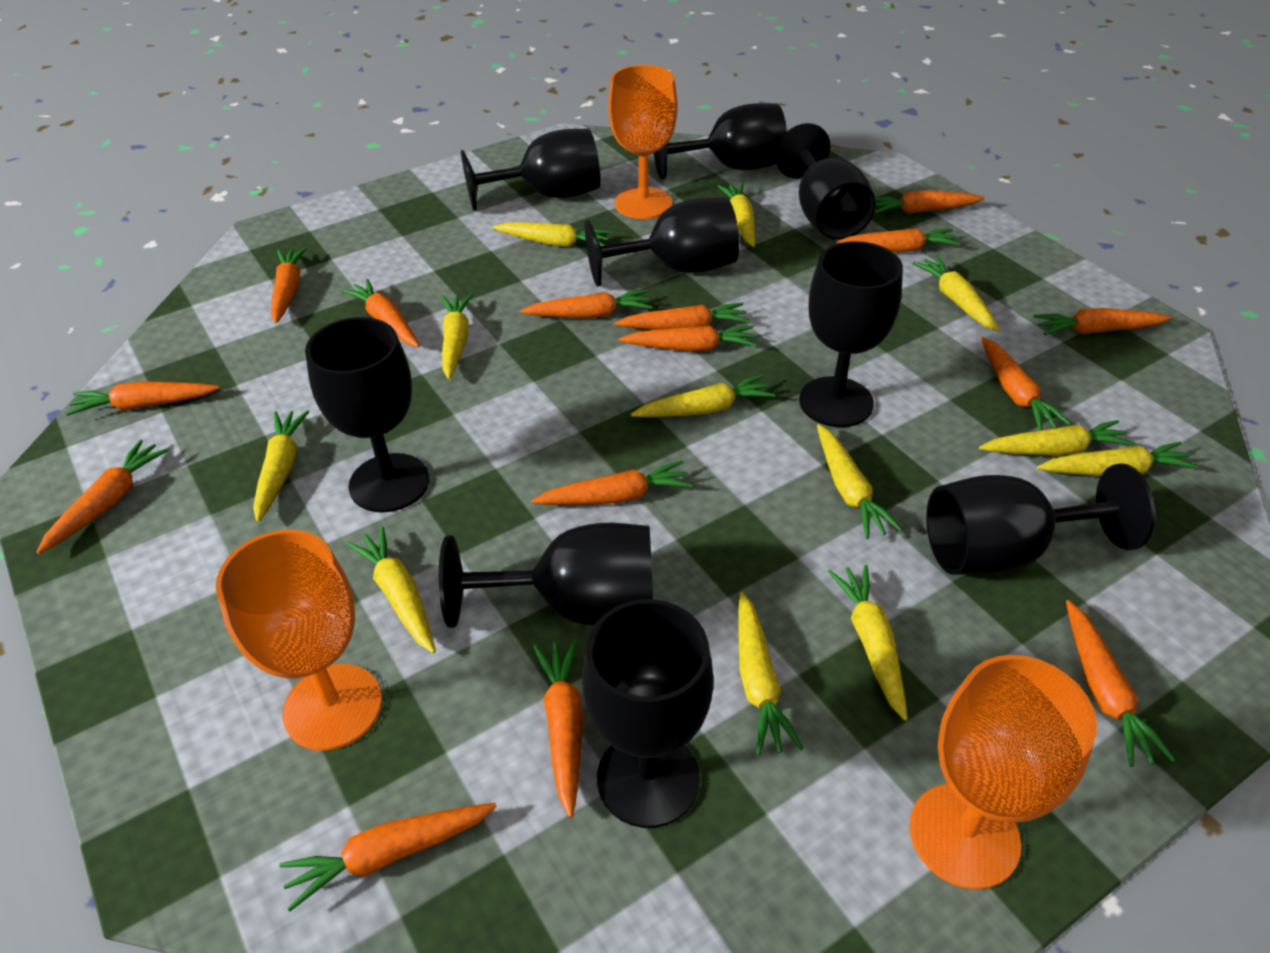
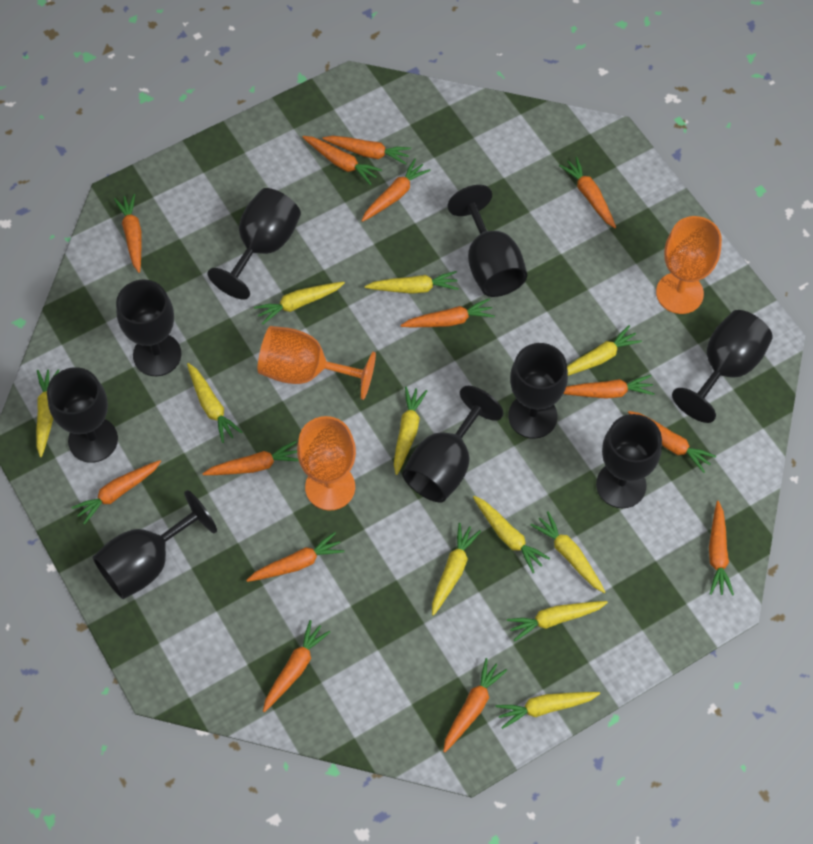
orange carrot: [36,440,169,554] [66,381,220,416] [271,247,307,323] [279,803,497,912] [341,279,420,347] [520,290,653,318] [531,460,692,505] [533,640,584,818] [614,303,749,330] [619,325,757,351] [836,228,960,252] [875,190,984,214] [981,337,1072,431] [1033,308,1171,335] [1066,600,1176,767] = 15 -> [71,460,161,525] [114,194,142,273] [202,441,299,475] [246,532,344,582] [263,620,330,712] [302,136,382,185] [322,136,411,165] [361,159,430,222] [400,298,495,327] [443,658,507,753] [559,157,616,228] [563,375,654,399] [628,411,716,473] [709,501,734,596] = 14
yellow carrot: [253,410,309,522] [346,526,436,653] [442,294,472,380] [493,222,611,247] [631,374,775,417] [717,183,755,247] [738,592,804,755] [817,424,903,539] [828,565,908,721] [912,256,1000,332] [979,420,1135,456] [1037,442,1199,476] = 12 -> [36,369,59,457] [187,363,242,443] [254,282,345,325] [365,271,458,294] [394,386,427,475] [432,523,481,616] [473,496,550,573] [496,692,600,729] [507,601,608,641] [531,511,605,593] [567,325,642,376] = 11

